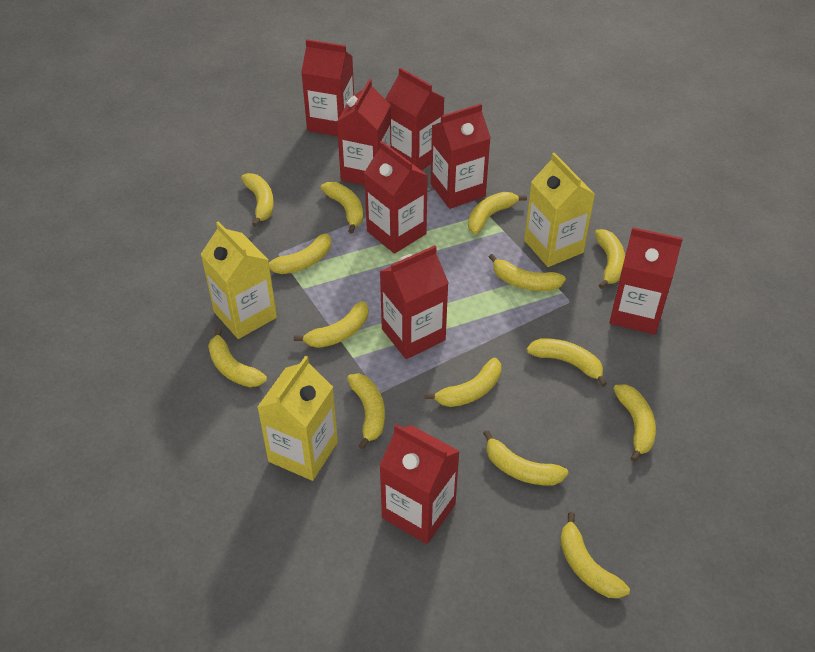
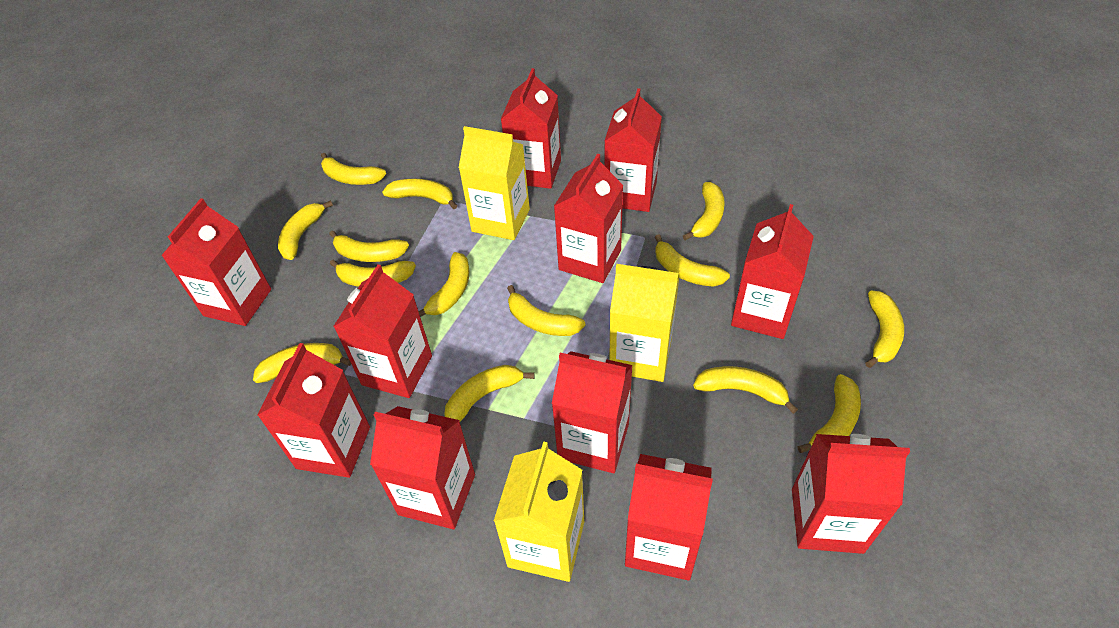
red carton: [301,39,354,136] [337,79,391,186] [364,141,428,254] [379,424,460,544] [380,245,449,359] [385,68,444,171] [431,104,491,209] [609,227,683,335] = 8 -> [161,198,271,326] [257,343,370,478] [333,264,432,398] [370,406,475,529] [501,68,561,189] [552,351,633,473] [554,154,623,283] [605,88,662,212] [625,454,713,581] [731,204,814,339] [792,434,910,554] = 11

